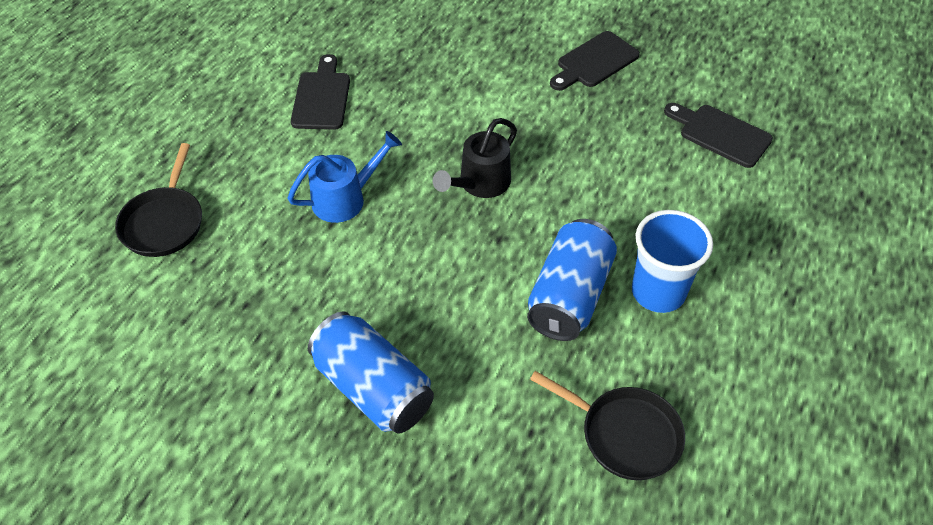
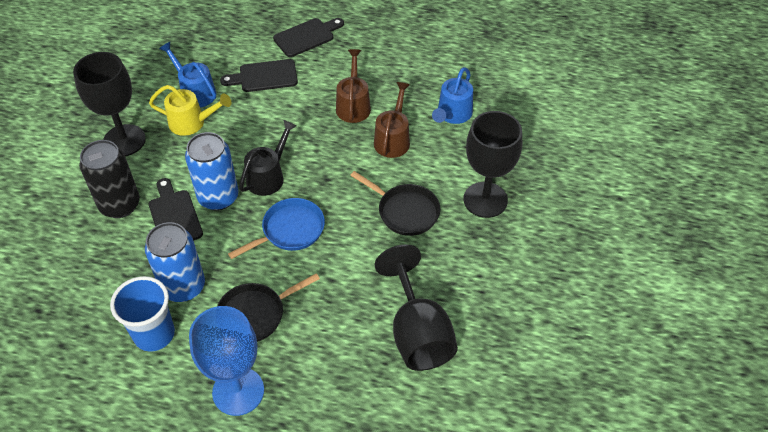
black can: none = 0 -> [79,140,140,218] = 1
black goblet: none = 0 -> [73,52,146,156] [375,244,458,371] [464,111,522,218] = 3
blue goblet: none = 0 -> [189,306,264,416] = 1
blue pan: none = 0 -> [228,198,325,259] = 1
blue watering can: [287,131,402,223] = 1 -> [159,42,216,107] [432,67,473,124] = 2
brown watering can: none = 0 -> [336,49,371,123] [374,82,410,158] = 2
yellow watering can: none = 0 -> [149,85,231,136] = 1

